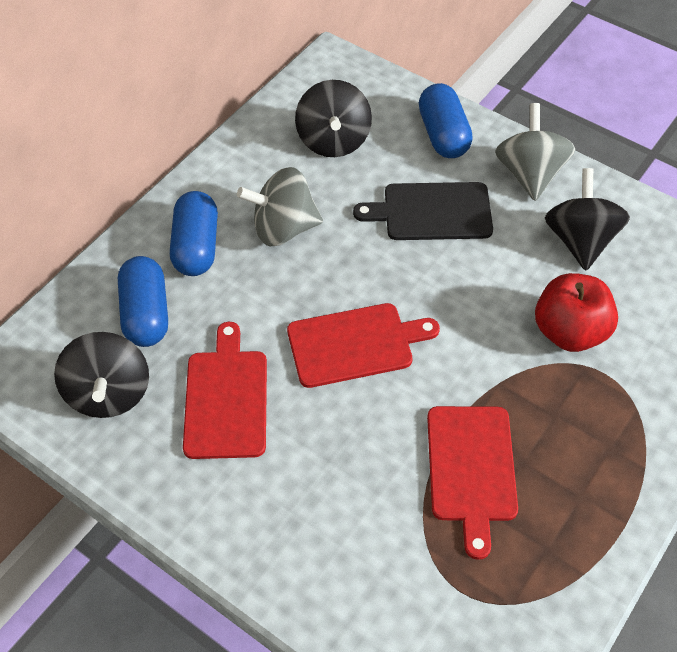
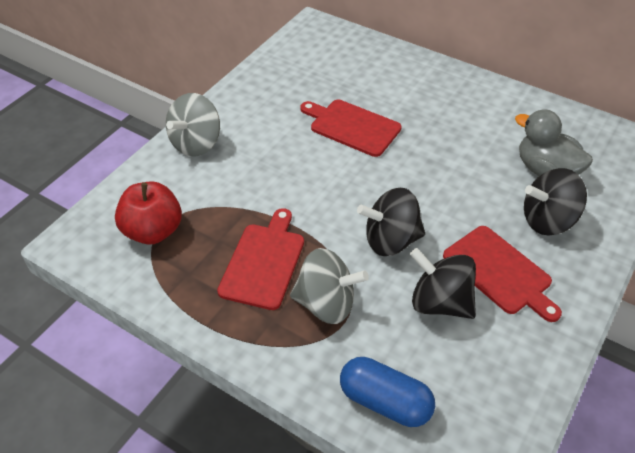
black cutting board: [353,182,493,240] = 1 -> none = 0
blue capsule: [118,256,168,347] [170,191,218,276] [419,83,473,158] = 3 -> [340,357,435,427] = 1
grey duck: none = 0 -> [515,109,593,176] = 1

